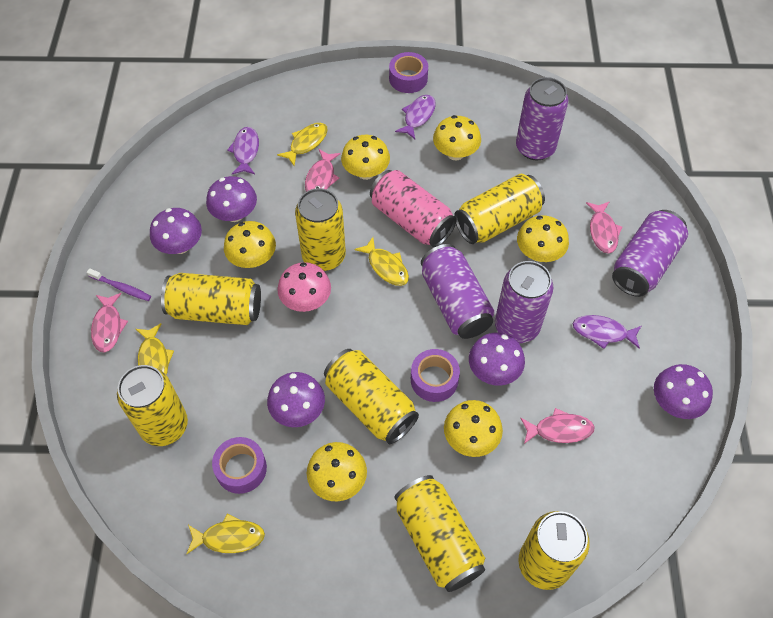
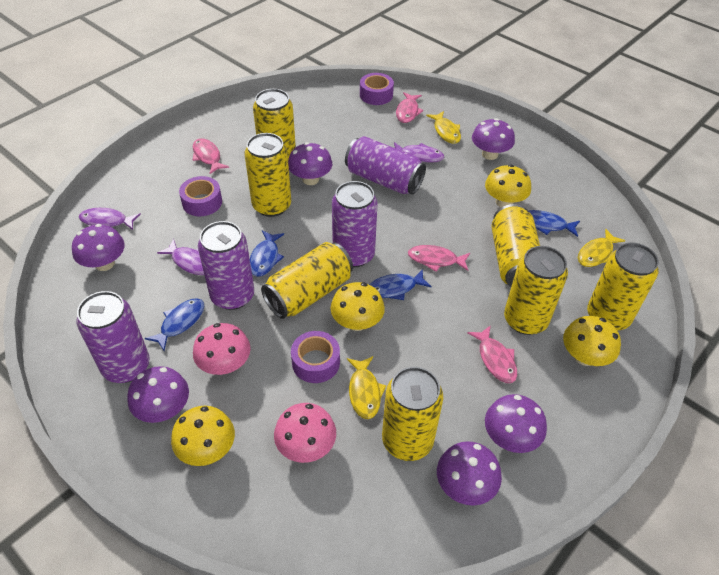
blue fish: none = 0 -> [145,298,204,351] [250,230,284,277] [369,269,432,300] [528,210,580,237] = 4
pink can: [370,170,457,248] = 1 -> none = 0
pink mushroom: [277,262,331,312] = 1 -> [193,323,251,375] [274,403,336,463] = 2
purple mushroom: [150,208,202,254] [206,176,257,222] [267,372,325,427] [469,332,525,386] [654,364,713,419] = 5 -> [72,224,125,271] [127,366,189,423] [288,142,332,185] [437,441,502,506] [472,118,515,160] [485,394,547,453] = 6
purple toothbrush: [87,268,151,301] = 1 -> none = 0
yellow fish: [136,323,174,375] [186,514,265,554] [277,123,328,166] [354,237,409,286] = 4 -> [347,356,386,419] [426,111,461,144] [578,229,625,267] = 3
yellow mushroom: [224,221,276,268] [307,442,367,502] [341,135,390,180] [433,115,481,160] [444,400,503,457] [517,215,569,262] = 6 -> [171,406,235,466] [331,282,385,331] [485,165,531,207] [563,316,621,366] = 4

